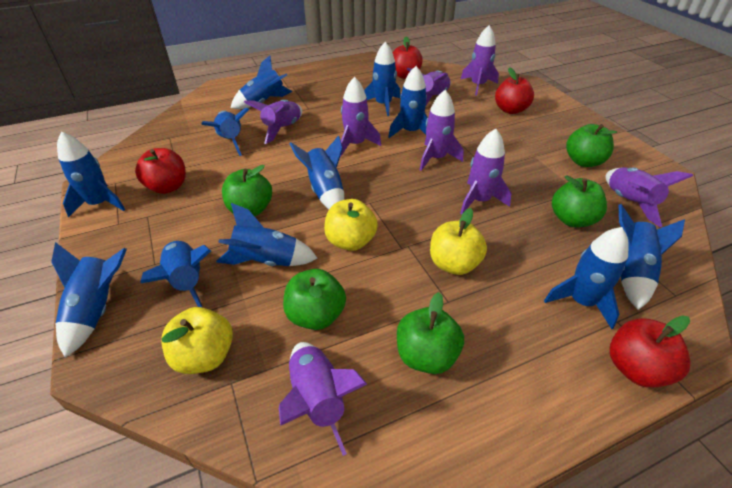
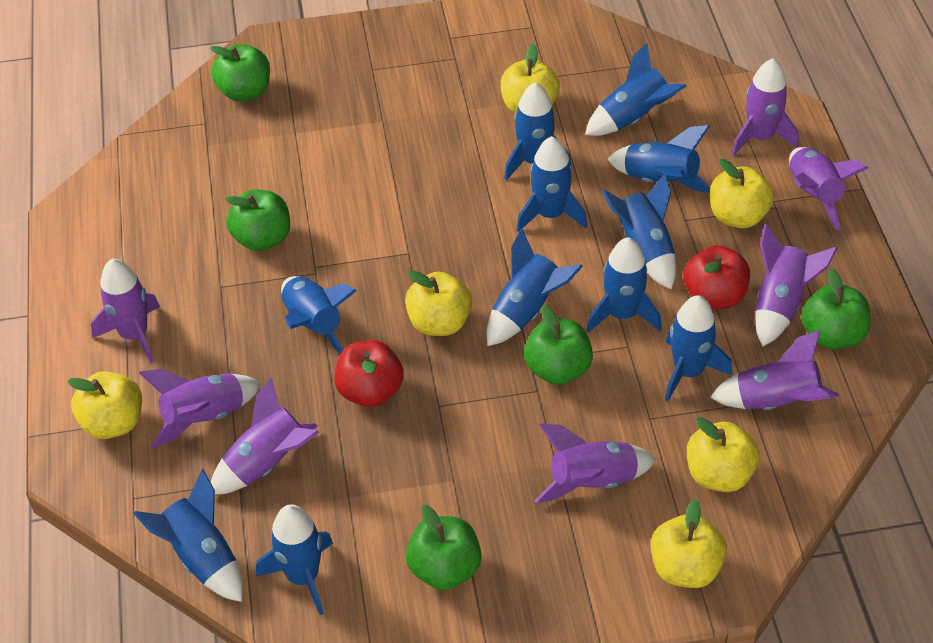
red apple: [135,148,186,194] [392,36,423,79] [495,67,534,114] [610,315,691,388] = 4 -> [335,340,404,407] [684,245,750,309] = 2
yellow apple: [161,307,233,374] [324,199,378,251] [430,208,487,275] = 3 -> [67,371,142,439] [405,270,472,336] [500,44,560,113] [651,499,727,588] [687,417,760,492] [710,159,774,228] = 6

